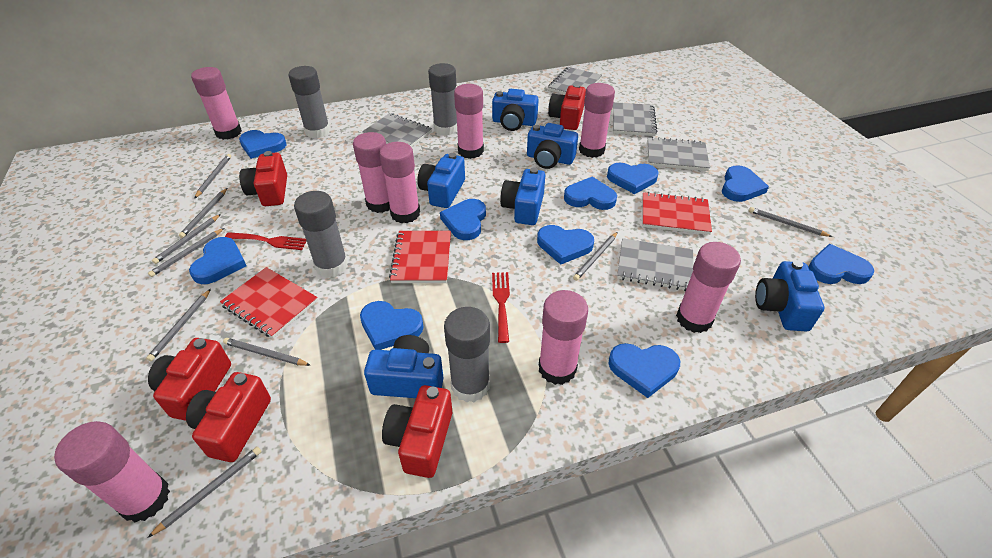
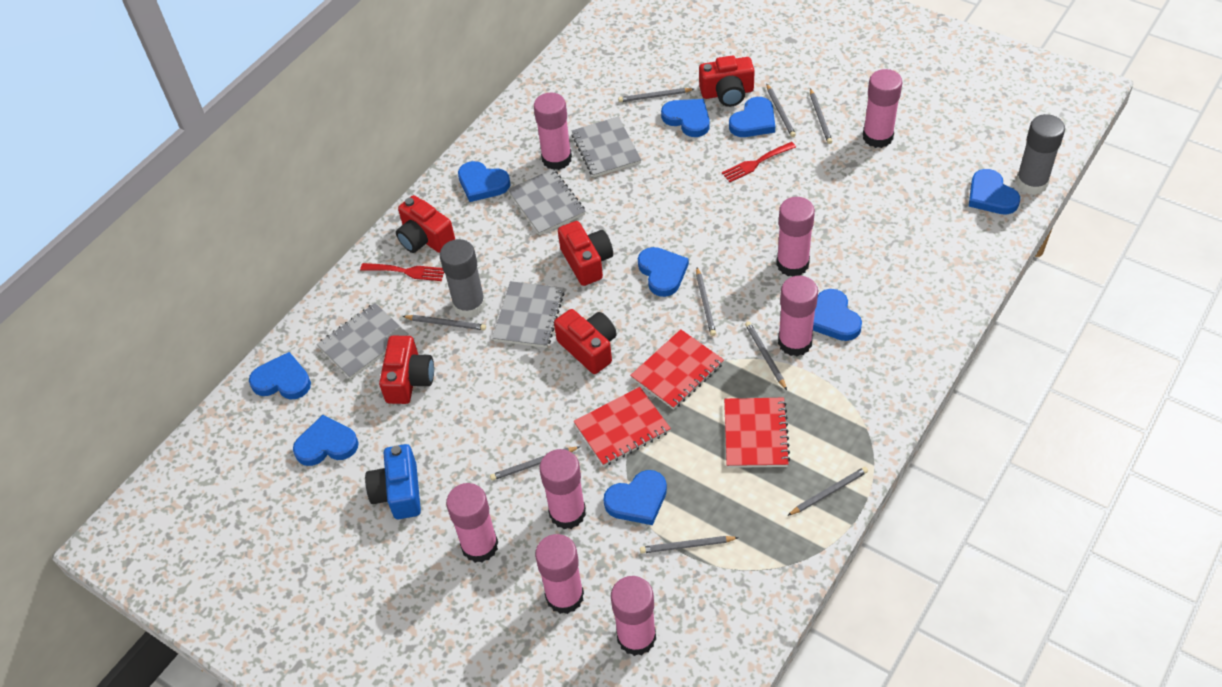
blue camera: [364,335,444,398] [417,153,465,208] [492,89,539,131] [500,168,545,225] [527,123,578,169] [755,260,824,332] = 6 -> [365,444,421,519] = 1
blue heart: [189,237,246,284] [239,130,287,159] [360,301,424,350] [440,199,486,240] [537,225,594,265] [564,177,617,210] [607,163,659,194] [608,343,680,398] [722,165,769,202] [809,244,874,284] = 10 -> [249,352,311,400] [293,415,359,466] [458,161,510,202] [603,470,667,525] [638,247,689,297] [661,99,710,137] [729,97,775,137] [813,289,862,341] [969,169,1020,214] = 9
grey glue stick: [288,66,331,138] [294,191,348,278] [428,63,457,136] [444,307,490,402] = 4 -> [440,239,486,318] [1016,114,1065,195] = 2
grey notebook: [362,113,432,147] [548,67,602,94] [613,102,658,136] [617,238,693,291] [647,137,710,171] = 5 -> [317,303,408,379] [492,281,564,348] [508,169,585,235] [571,116,641,177] = 4

